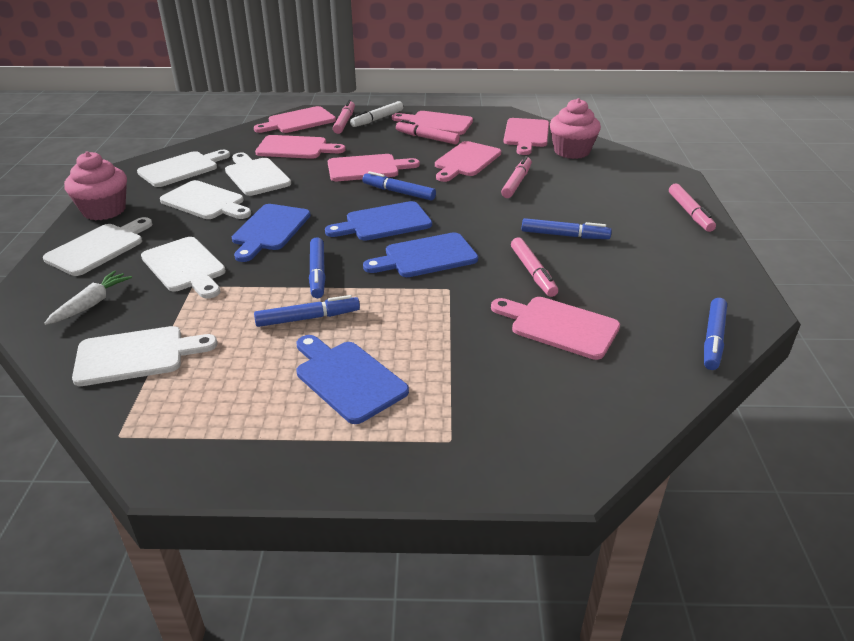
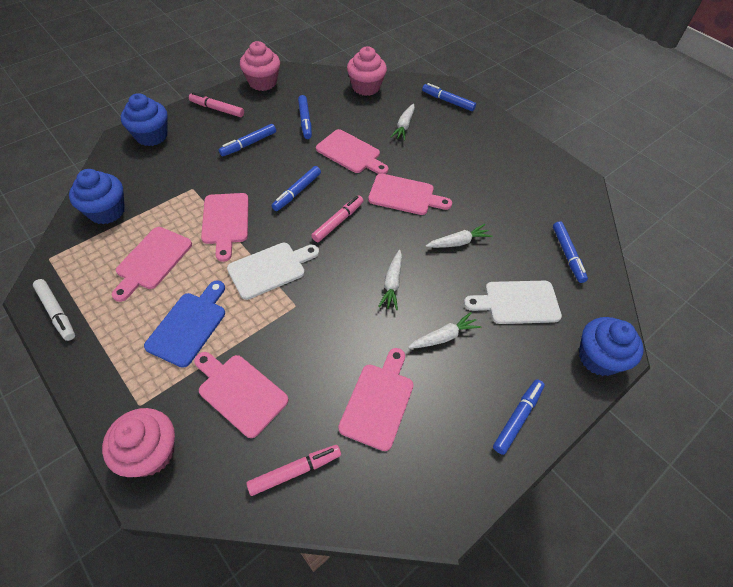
blue cupcake: none = 0 -> [69,169,125,224] [121,93,168,146] [579,317,644,376] = 3
blue cutting board: [232,204,311,262] [296,335,409,424] [325,201,432,241] [363,232,478,277] = 4 -> [144,280,225,368] = 1
blue marker: [254,295,360,327] [309,237,326,298] [362,171,436,201] [521,218,612,239] [704,298,727,370] = 5 -> [219,124,276,156] [272,166,321,211] [298,95,312,139] [422,83,476,111] [493,379,545,455] [553,221,588,283] = 6
pink cupcake: [64,151,127,220] [550,98,601,159] = 2 -> [102,408,175,477] [240,41,280,91] [347,46,387,96] = 3
pink cutting board: [254,106,336,133] [255,135,345,159] [328,154,420,181] [392,111,473,135] [435,141,501,182] [491,297,620,360] [504,118,549,155] = 7 -> [112,227,192,302] [194,352,288,438] [201,193,249,262] [316,129,388,174] [338,348,414,451] [368,173,452,215] = 6
pink marker: [333,100,355,134] [396,120,460,144] [501,156,532,198] [511,237,558,297] [669,183,716,232] = 5 -> [189,92,244,117] [246,445,341,496] [311,195,363,242] = 3
white carrot: [44,271,132,325] = 1 -> [378,250,402,310] [391,104,415,141] [408,312,481,348] [426,224,492,248] = 4
white cutting board: [43,217,153,276] [72,326,218,386] [137,150,230,187] [141,237,226,299] [160,180,251,219] [225,153,291,196] = 6 -> [227,243,319,300] [464,281,562,324] = 2

